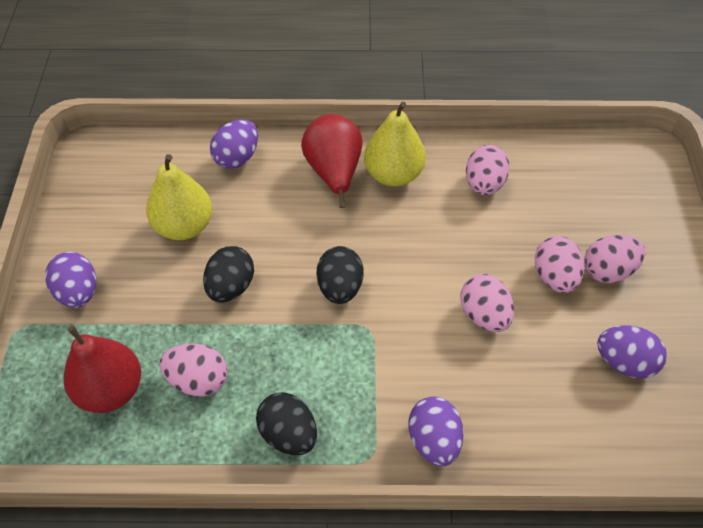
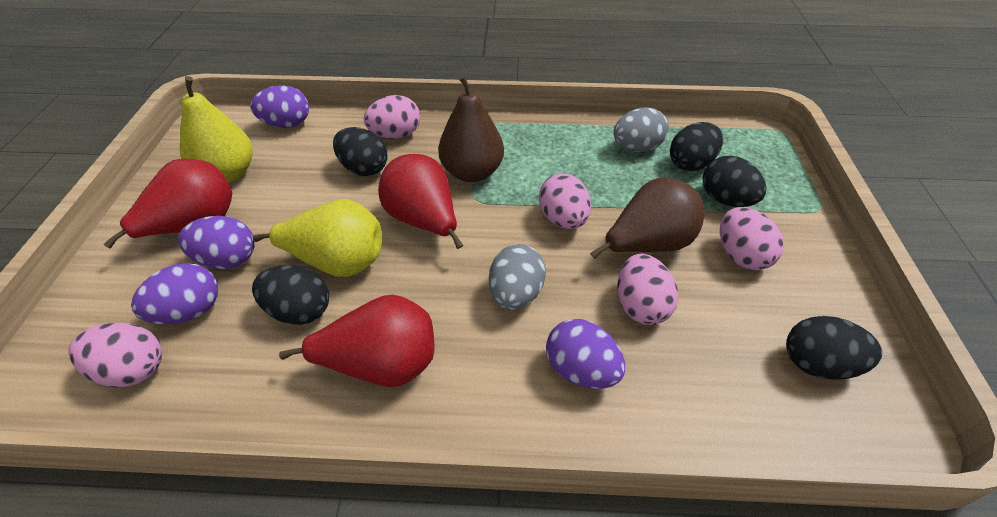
black egg: [203,246,254,303] [256,392,317,455] [317,246,363,304] = 3 -> [252,265,329,325] [333,127,387,176] [670,122,723,171] [703,156,766,207] [786,316,882,380] = 5
brown pear: none = 0 -> [438,75,504,182] [590,178,705,259] = 2
grey egg: none = 0 -> [489,244,546,310] [613,107,669,152] = 2
red pear: [64,326,141,413] [301,114,363,208] = 2 -> [104,159,232,248] [279,294,434,387] [378,154,463,249] = 3

